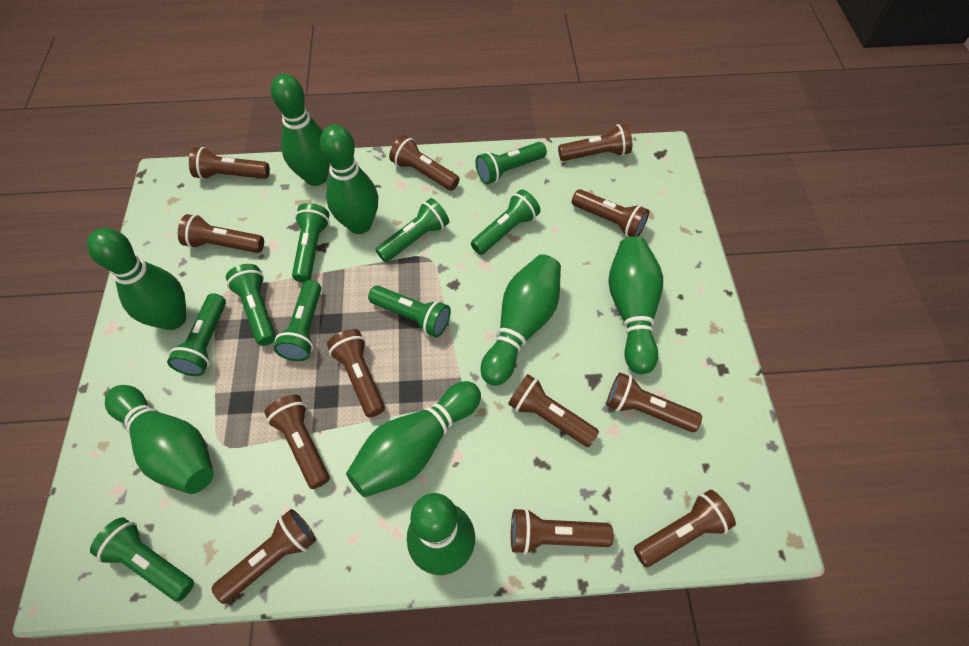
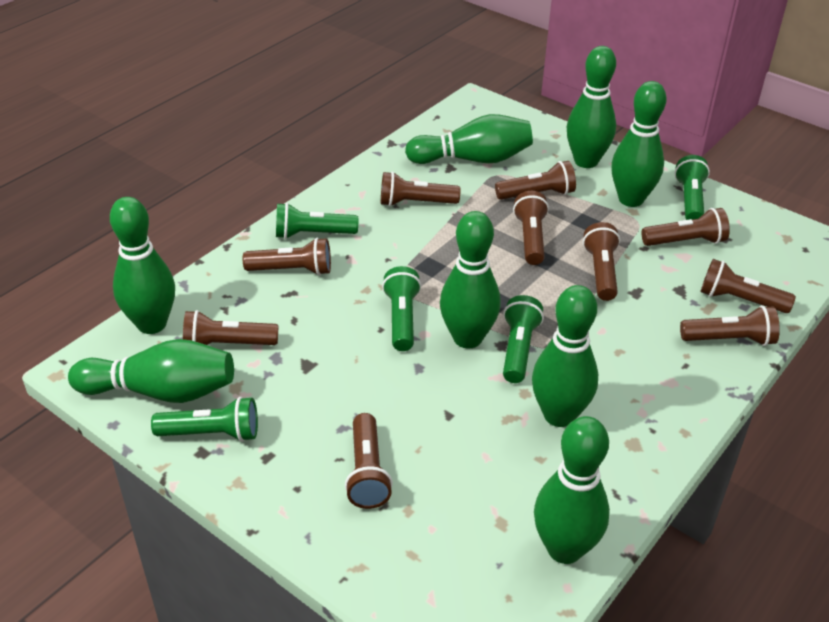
brown flashlight: [178,214,264,253] [189,147,270,180] [212,509,316,604] [264,395,330,489] [327,329,385,418] [389,135,460,191] [508,374,599,447] [511,508,614,555] [558,124,632,161] [572,189,649,237] [606,372,702,432] [634,490,736,567] = 12 -> [183,310,279,345] [243,238,331,276] [345,413,393,509] [381,172,461,206] [495,161,576,200] [513,191,549,265] [583,222,620,301] [642,208,730,246] [680,306,780,346] [700,259,796,313] = 10
green flashlight: [90,517,194,602] [167,293,226,376] [226,264,276,346] [274,280,321,361] [292,203,330,282] [368,286,451,337] [376,198,449,262] [471,190,540,255] [476,142,547,184] = 9 -> [151,397,258,442] [276,203,358,239] [382,266,421,351] [503,295,544,383] [675,155,710,220] = 5

